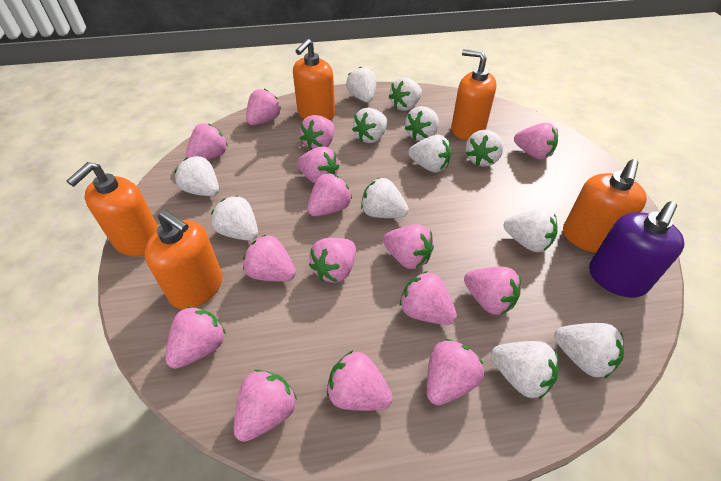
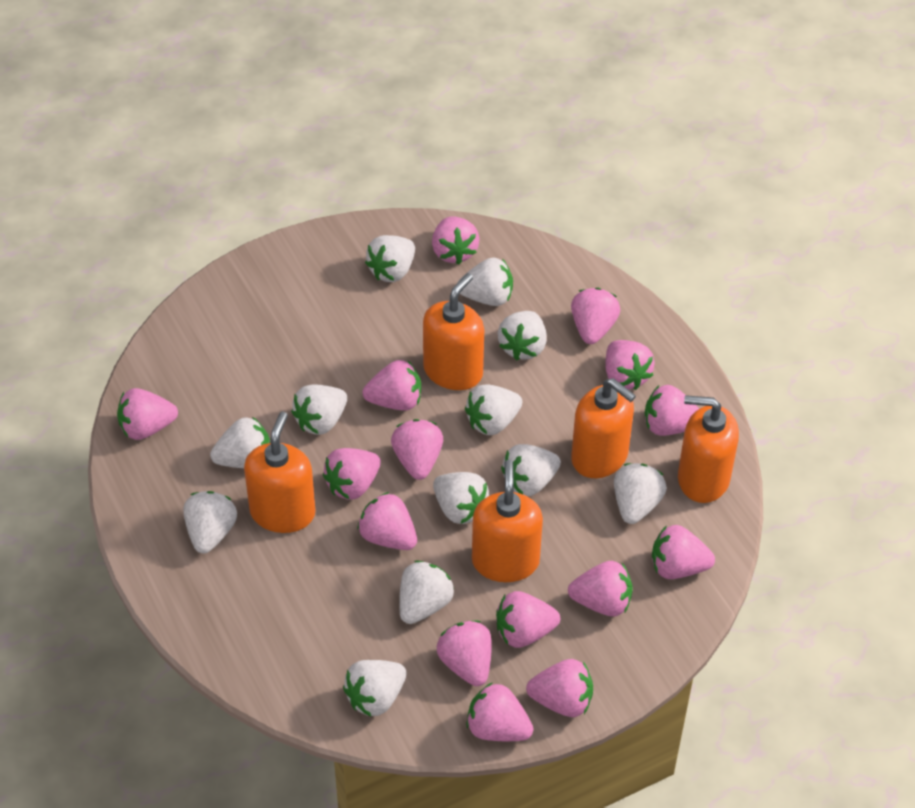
purple soap dispenser: [589,201,684,298] = 1 -> none = 0

